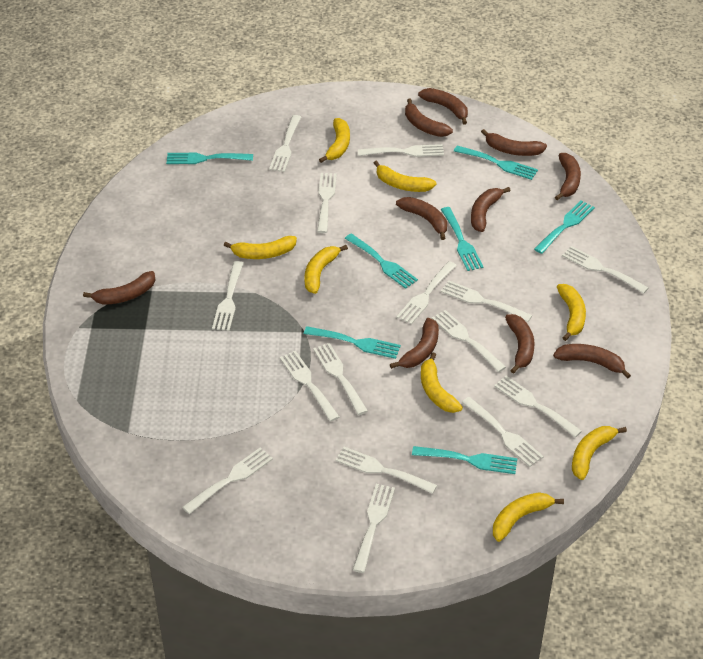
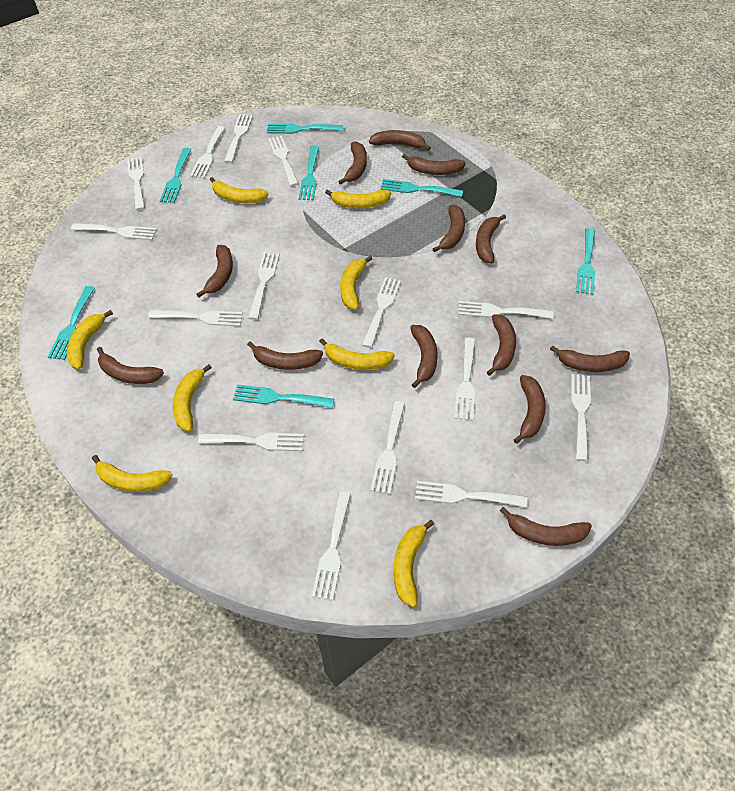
brown banana: [83,271,155,305] [390,318,439,369] [396,197,447,240] [405,99,453,137] [418,88,468,125] [471,187,511,232] [481,129,547,156] [505,314,535,374] [553,344,631,379] [555,153,581,200] = 10 -> [97,347,164,384] [196,245,233,297] [247,341,323,370] [338,142,367,185] [369,130,431,151] [402,154,466,175] [410,325,438,388] [433,205,465,252] [476,214,506,263] [487,314,516,376] [500,507,592,546] [514,375,546,444] [550,345,630,372] = 13

